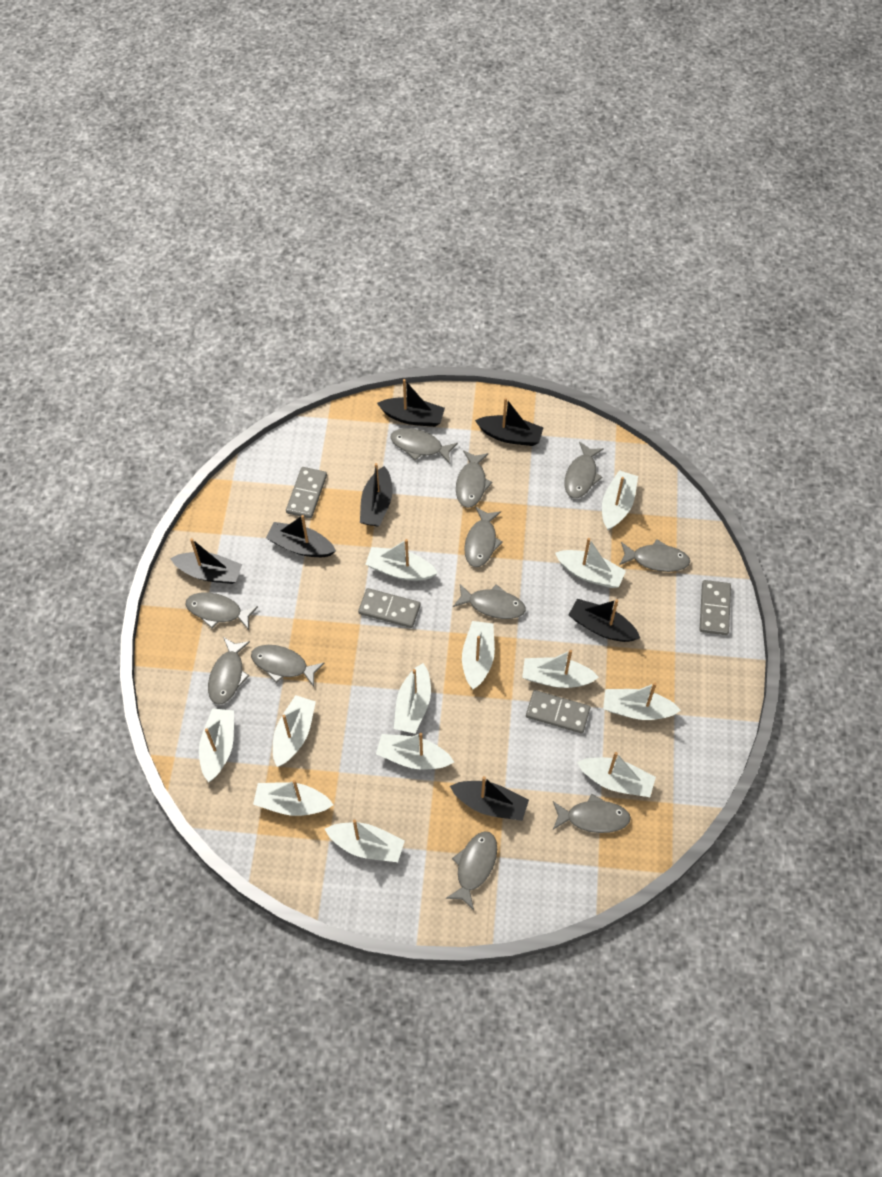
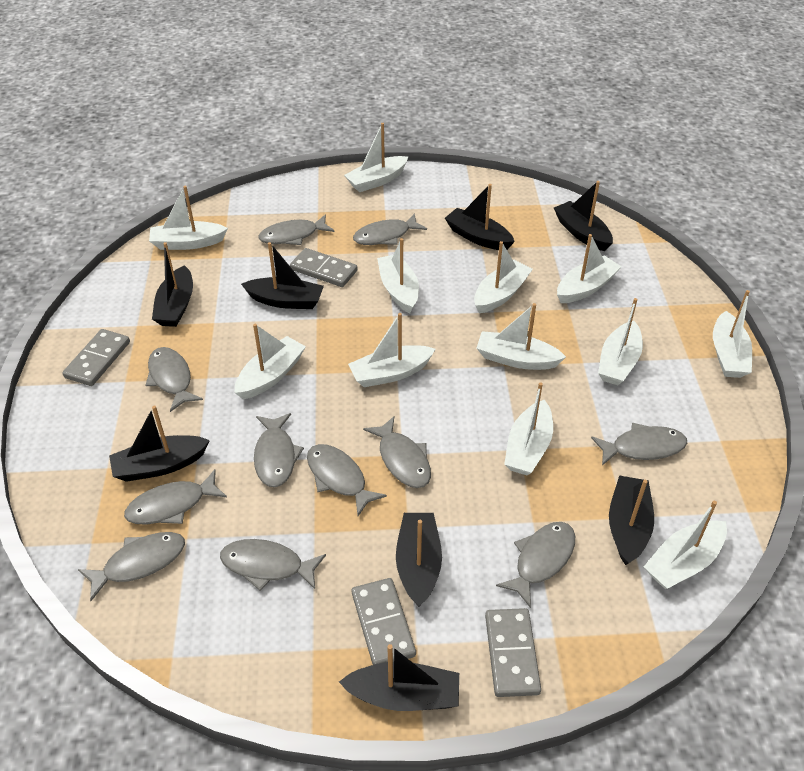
black boat: [170,538,242,584] [266,515,336,557] [360,463,393,526] [377,379,445,427] [450,776,529,821] [475,398,544,446] [569,599,640,642] = 7 -> [109,406,210,482] [152,242,193,327] [241,242,324,309] [339,644,459,711] [396,513,442,607] [445,184,515,250] [554,181,613,251] [609,475,654,565] = 8
white boat: [199,708,234,782] [253,780,333,816] [273,695,316,767] [325,820,405,862] [366,539,438,580] [376,733,454,770] [394,663,431,734] [462,621,495,689] [522,650,599,688] [555,538,626,588] [577,752,656,797] [602,470,638,530] [603,683,681,720] = 13 -> [149,186,228,250] [235,324,306,399] [344,123,408,192] [348,313,435,387] [377,238,419,313] [474,241,533,313] [477,303,566,370] [504,382,553,475] [557,234,622,303] [598,298,643,385] [644,501,727,589] [713,290,752,378] = 12

